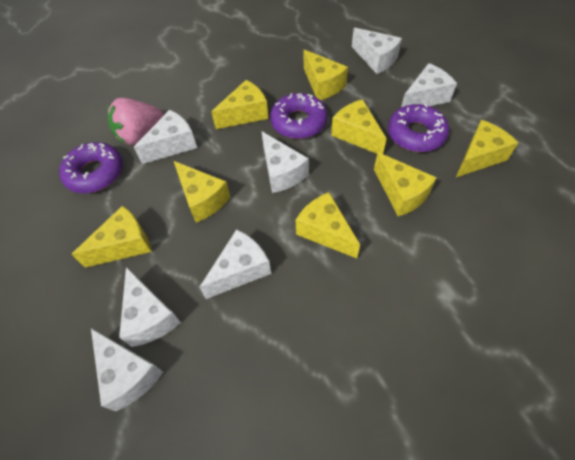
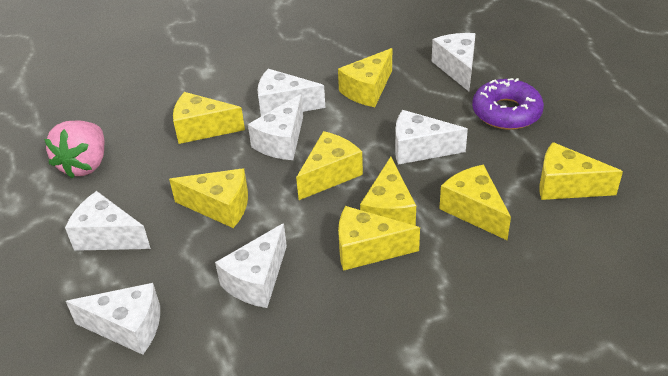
purple donut: [59,142,123,193] [270,93,328,139] [388,103,449,152] = 3 -> [472,78,544,130] = 1

